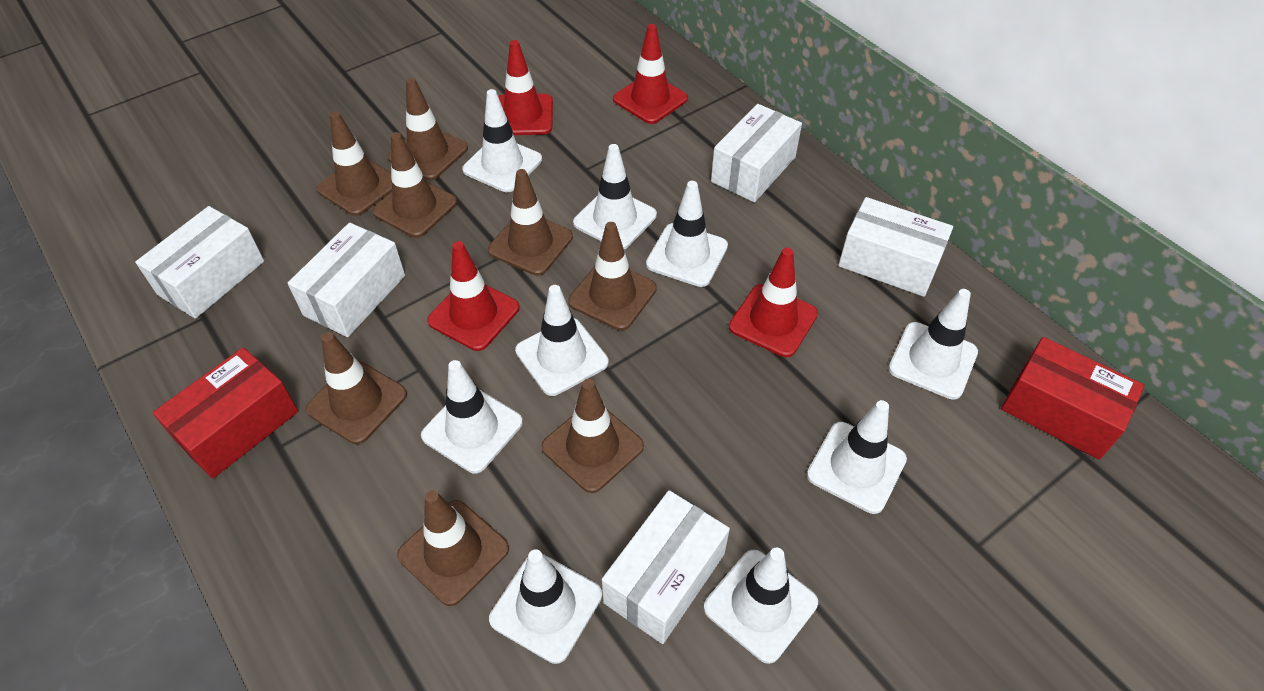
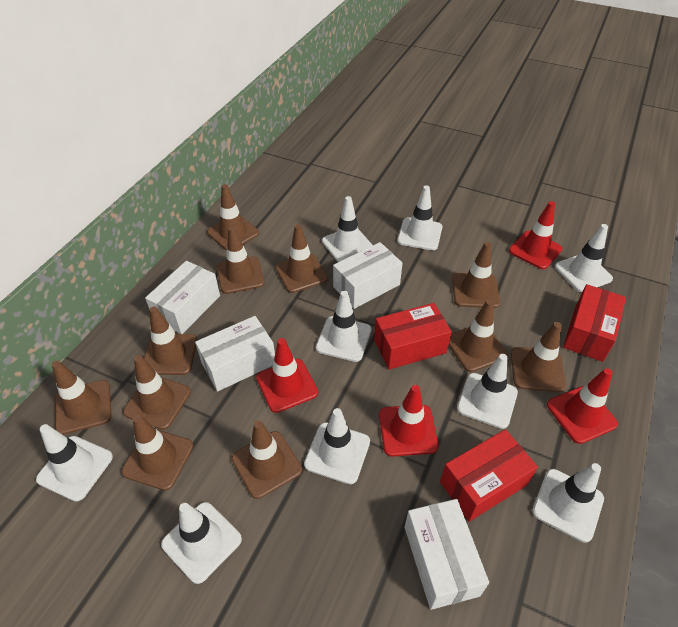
brown traffic cone: [306,332,407,444] [316,111,392,216] [372,132,457,238] [388,78,468,180] [397,490,509,606] [488,169,573,276] [541,379,644,493] [568,222,657,331] = 8 -> [52,361,112,435] [121,415,193,491] [123,355,191,430] [144,306,197,375] [207,184,259,251] [217,226,265,294] [232,420,302,499] [275,224,328,293] [449,299,508,372] [452,242,500,308] [511,322,566,392] = 11
red box: [153,347,298,479] [1001,337,1145,460] = 2 -> [374,303,452,370] [440,429,538,522] [563,284,626,362] = 3
white box: [135,206,264,319] [288,223,405,337] [602,490,730,644] [711,104,802,202] [838,197,953,297] = 5 -> [145,261,220,334] [195,316,275,391] [333,242,403,309] [405,499,489,610] = 4

